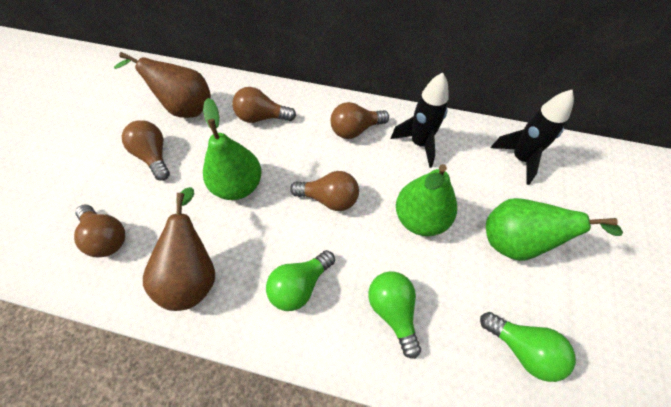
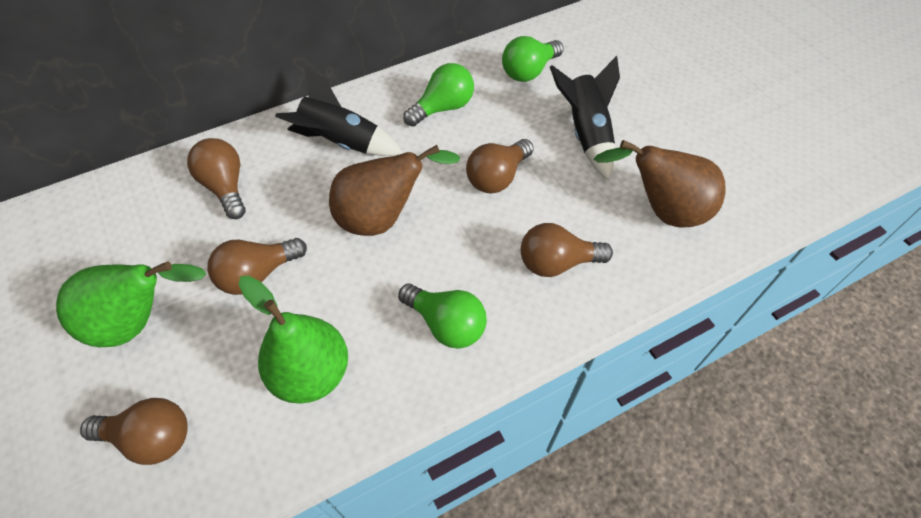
green pear: [203,98,262,200] [396,164,457,236] [486,198,623,261] = 3 -> [56,261,206,347] [238,276,348,403] = 2

